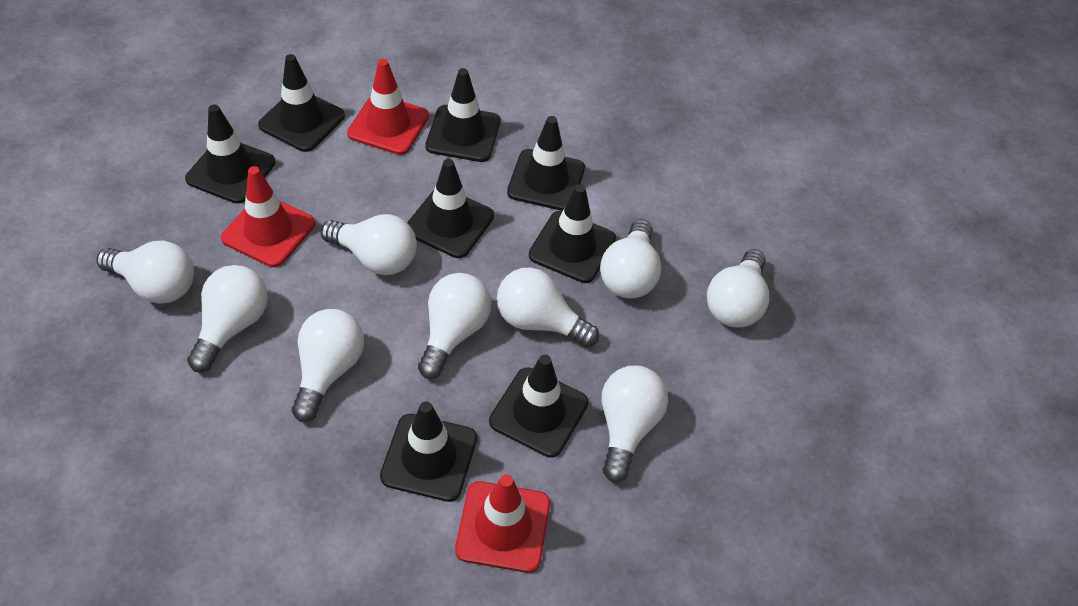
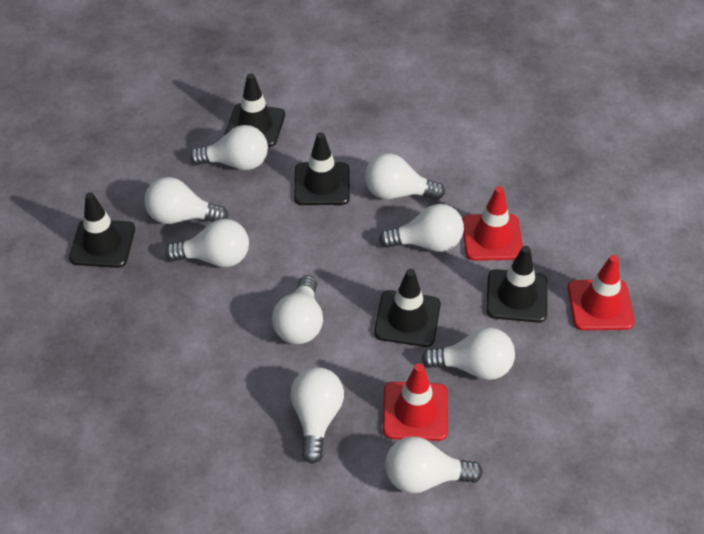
black traffic cone: [185,105,275,204] [258,54,345,152] [380,401,477,502] [407,159,494,258] [426,68,501,162] [489,355,588,458] [507,116,585,211] [529,184,616,283] = 8 -> [69,192,135,268] [225,73,285,147] [294,132,350,205] [374,269,441,347] [486,246,547,323] = 5

